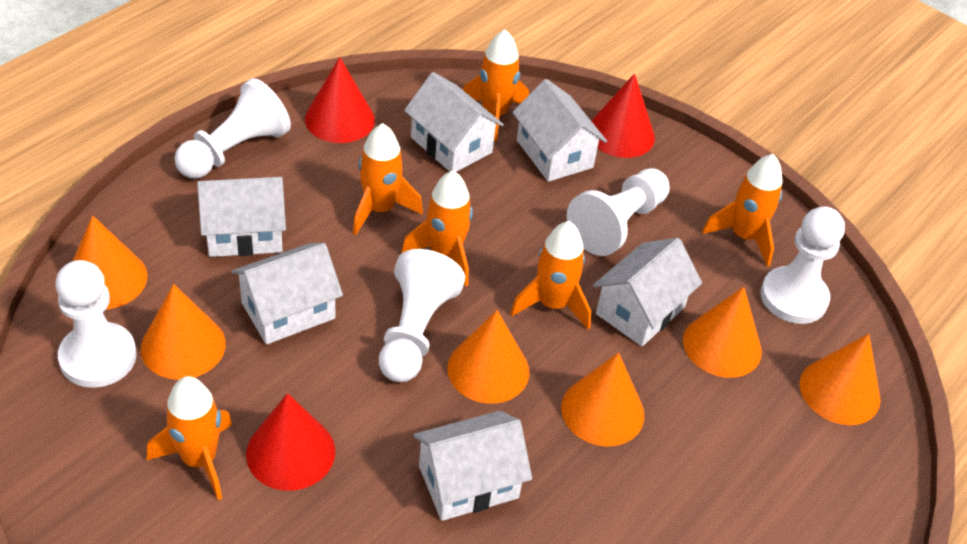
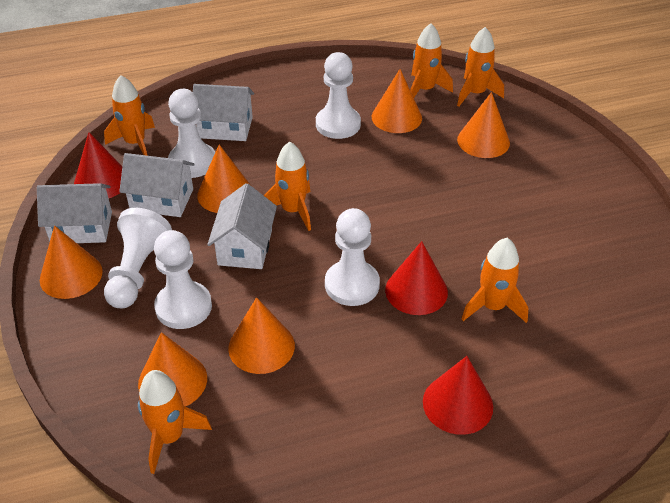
white house: [197,177,286,257] [231,243,343,345] [404,72,504,172] [413,411,532,521] [512,79,607,182] [593,238,702,346] = 6 -> [37,183,112,243] [119,153,195,217] [193,84,254,141] [207,184,277,269] = 4

